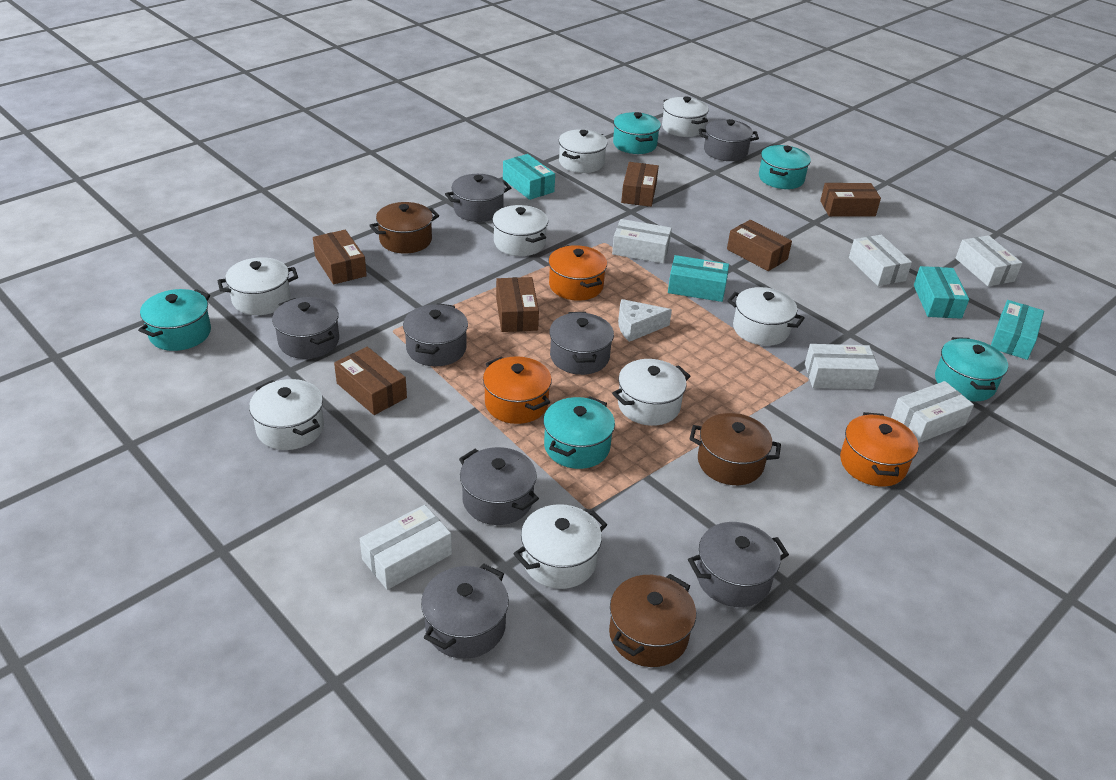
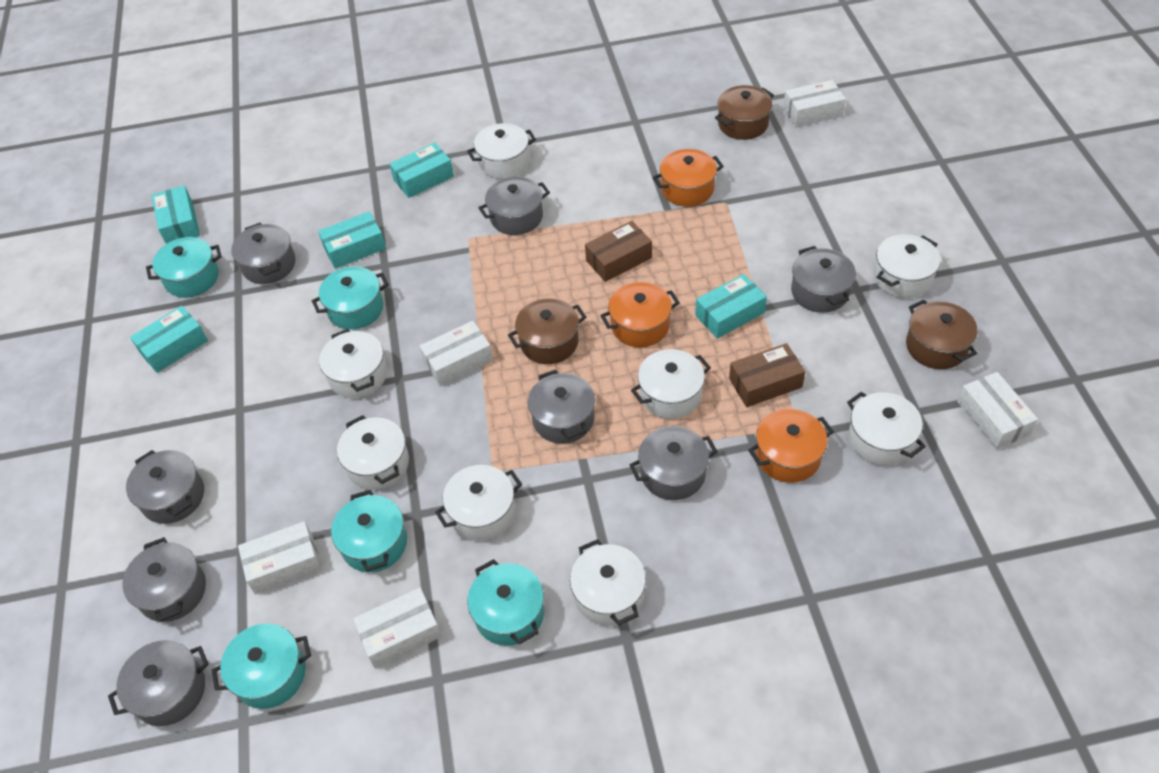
brown box: [313,230,367,284] [334,347,407,415] [496,277,539,332] [621,162,659,207] [727,220,792,271] [820,183,881,217] = 6 -> [585,221,652,282] [729,343,805,407] = 2
turquoise box: [503,154,555,200] [668,255,729,302] [914,266,969,319] [991,300,1044,360] = 4 -> [130,306,208,373] [152,186,200,244] [318,211,386,269] [389,143,454,198] [695,274,767,339] = 5
white box: [360,505,452,590] [612,219,672,264] [805,344,879,389] [849,235,912,286] [891,381,974,443] [956,235,1022,286] = 6 -> [238,521,322,594] [353,588,442,668] [419,321,493,386] [783,80,846,127] [957,372,1038,449] = 5
white cheese: [618,299,672,342] = 1 -> none = 0

